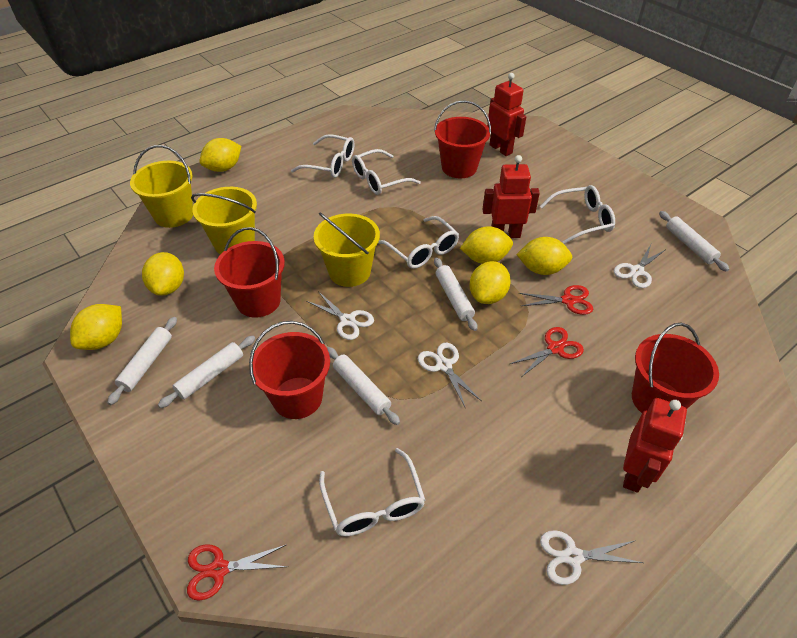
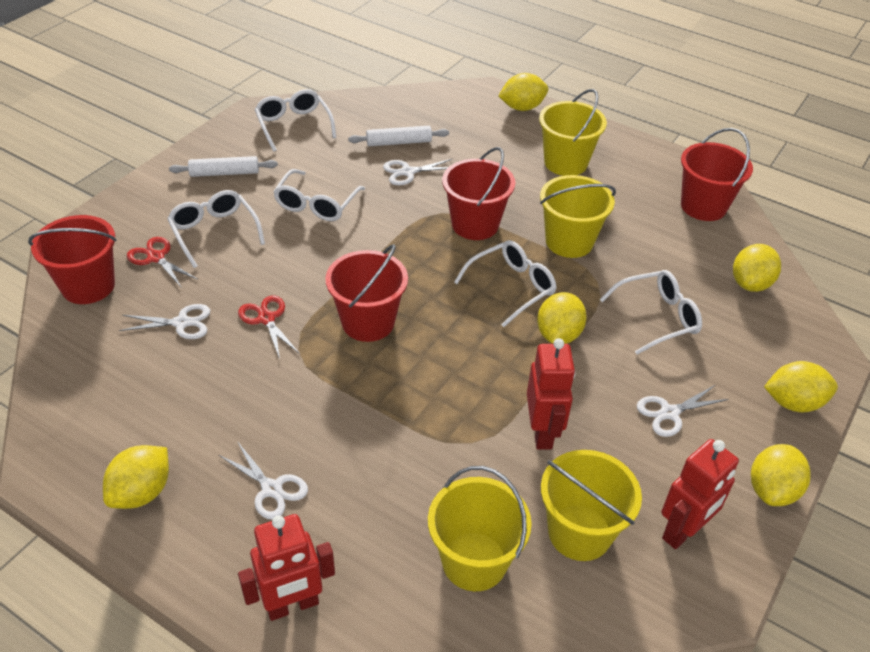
red scissors: [187,544,288,601] [510,327,584,376] [519,285,593,315] = 3 -> [127,237,197,288] [238,295,300,359] = 2
white rolling pin: [107,317,177,405] [158,336,255,408] [327,347,400,425] [434,257,478,331] [659,211,729,272] = 5 -> [169,156,278,177] [348,126,449,146] = 2
yellow bucket: [130,145,193,228] [191,187,257,254] [314,213,380,287] = 3 -> [428,466,532,591] [539,89,607,176] [540,175,616,258] [541,450,642,561] = 4

